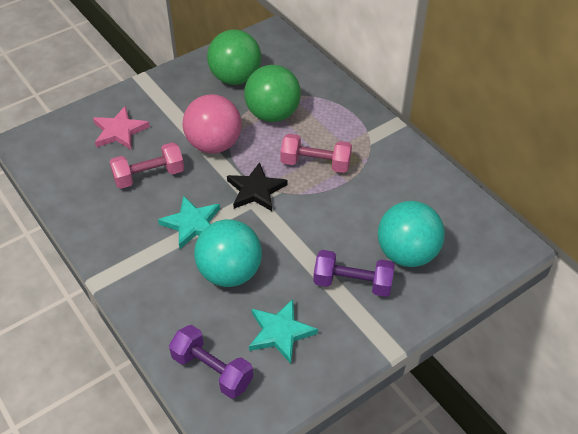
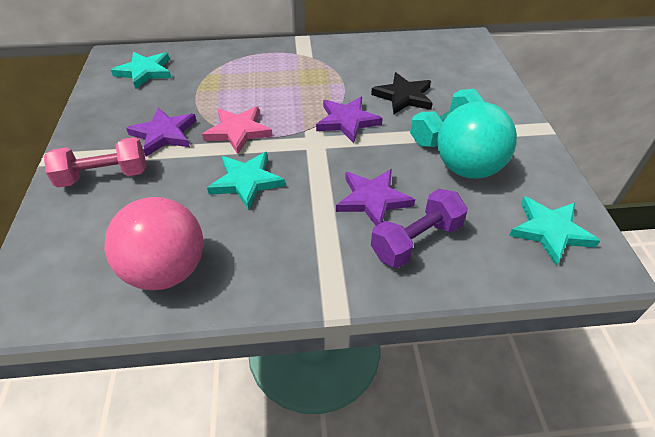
green ball: [207,29,261,85] [244,65,301,122] = 2 -> none = 0
pink dumbbell: [109,142,184,189] [280,134,352,173] = 2 -> [44,137,146,188] = 1
purple dumbbell: [169,325,253,399] [313,250,395,297] = 2 -> [371,189,468,268] = 1
purple star: none = 0 -> [126,108,197,157] [316,97,383,143] [336,169,415,226] = 3
turquoise ball: [194,219,262,287] [378,201,445,267] = 2 -> [437,102,517,178] = 1
turquoise dumbbell: none = 0 -> [410,89,485,147] = 1
turquoise star: [158,195,220,249] [249,299,318,364] = 2 -> [111,52,171,89] [207,152,285,210] [509,196,600,265] = 3

